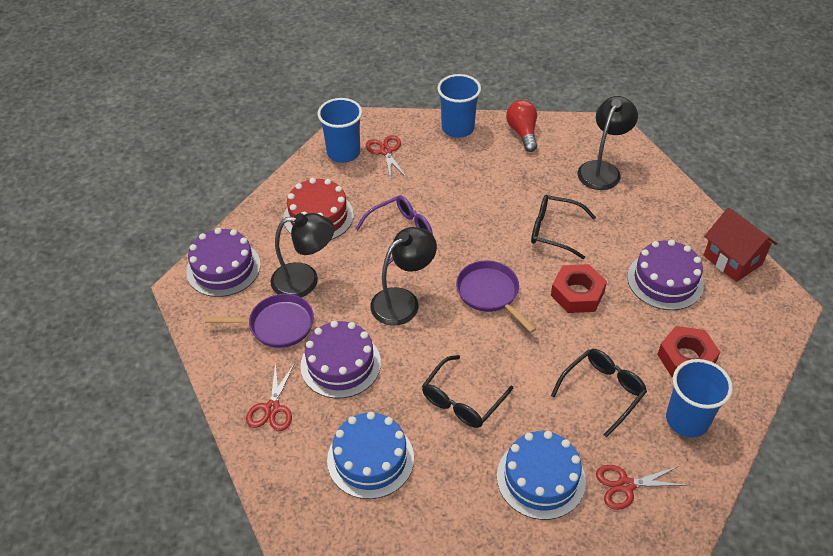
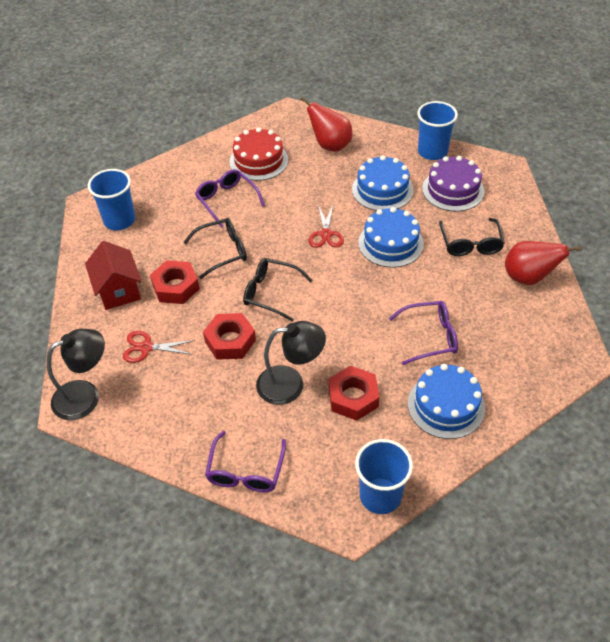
black lamp: [271,213,335,297] [370,227,437,326] [578,96,638,190] = 3 -> [47,329,105,420] [256,321,326,405] = 2
blue cake: [327,412,414,499] [497,431,586,520] = 2 -> [352,155,413,211] [358,207,424,268] [408,364,485,439] = 3
purple cake: [186,228,261,297] [300,321,381,398] [627,240,704,310] = 3 -> [422,156,485,212] = 1
purple glasses: [355,195,433,265] = 1 -> [195,169,265,228] [205,431,286,492] [389,301,458,365] = 3
purple pan: [205,294,314,348] [456,261,536,333] = 2 -> none = 0
red light bulb: [506,100,537,152] = 1 -> none = 0
red nut: [551,264,607,313] [657,326,720,377] = 2 -> [150,260,200,304] [203,313,256,360] [329,366,380,421] = 3
red pear: none = 0 -> [300,97,353,152] [505,241,582,285] = 2
red scissors: [246,361,295,431] [366,135,407,180] [596,465,685,510] = 3 -> [123,331,195,363] [309,205,344,248] = 2

